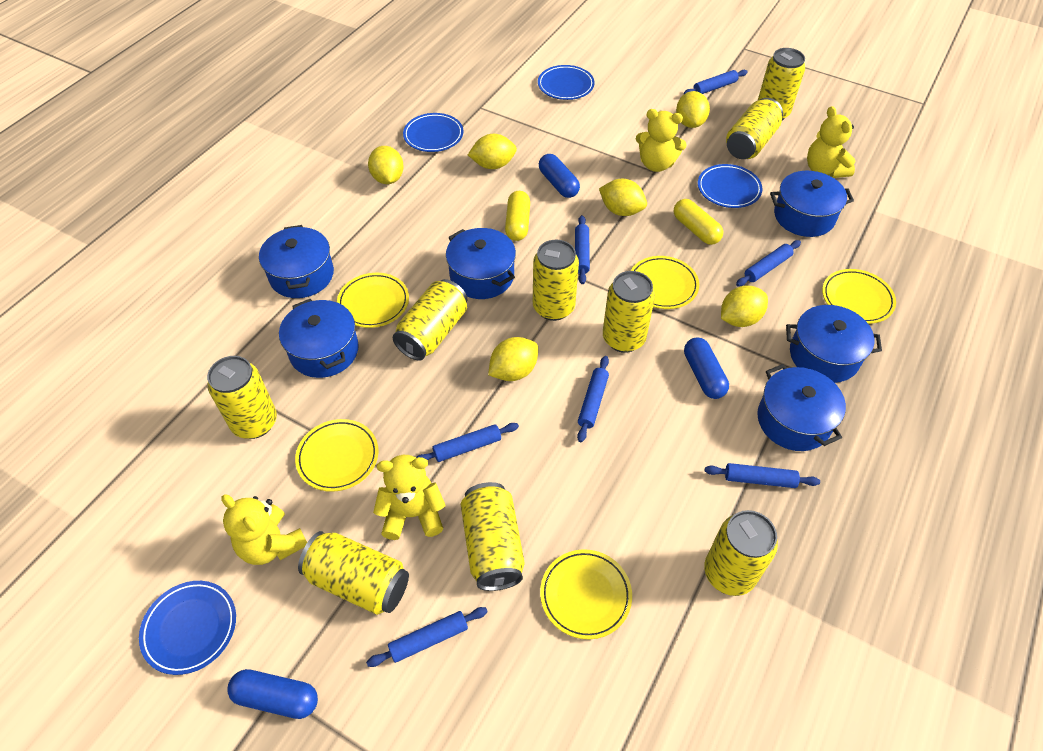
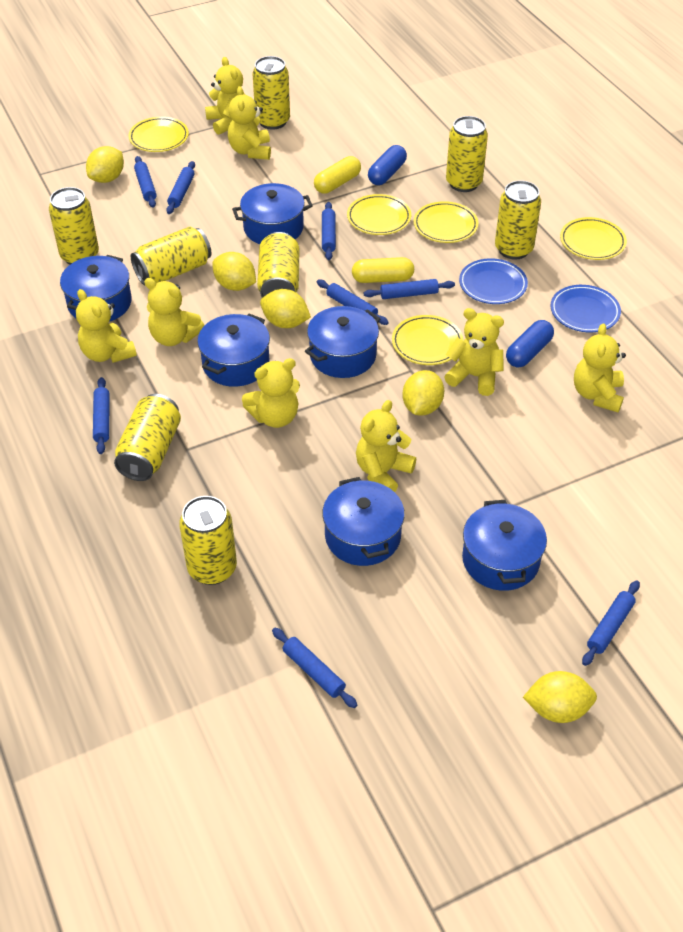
blue capsule: [227,669,318,719] [539,154,580,198] [684,337,729,399] = 3 -> [368,145,407,185] [506,320,554,368] = 2
blue plate: [139,581,236,675] [403,113,463,152] [538,65,595,100] [698,164,763,208] = 4 -> [459,258,528,304] [550,285,621,332] = 2
blue rolling pin: [366,607,488,667] [416,423,519,462] [575,215,590,284] [577,356,609,442] [684,70,748,94] [705,463,820,488] [736,240,801,286] = 7 -> [93,377,109,454] [134,156,157,208] [166,161,195,214] [272,628,357,708] [317,280,389,325] [322,202,336,260] [364,279,455,299] [582,580,640,666] = 8
yellow can: [207,356,277,439] [298,531,409,615] [393,279,467,361] [461,482,524,591] [533,240,579,321] [603,271,655,353] [704,510,778,596] [726,98,783,159] [758,48,805,120] = 9 -> [49,187,99,265] [114,394,181,481] [131,227,211,285] [179,496,237,585] [253,56,290,130] [257,232,299,298] [446,116,488,192] [495,180,541,260] = 8
yellow lemon: [368,146,404,184] [468,134,517,169] [488,337,538,381] [599,179,647,216] [676,91,710,128] [721,286,768,327] = 6 -> [86,146,124,183] [212,252,256,291] [260,289,311,328] [402,370,444,416] [523,671,597,723] = 5
yellow teddy bear: [221,494,307,565] [373,455,445,540] [636,109,687,172] [807,106,856,178] = 4 -> [76,289,137,363] [144,278,204,346] [205,57,245,135] [228,86,271,160] [242,358,300,428] [356,400,416,492] [444,308,504,396] [574,323,626,412] = 8

